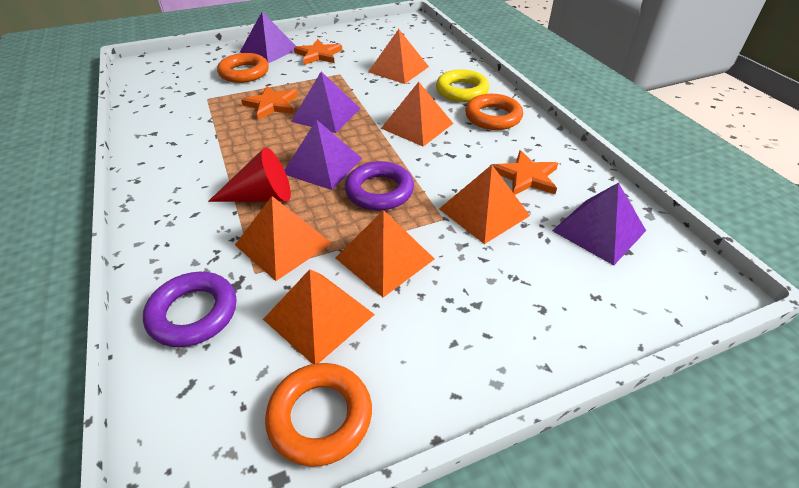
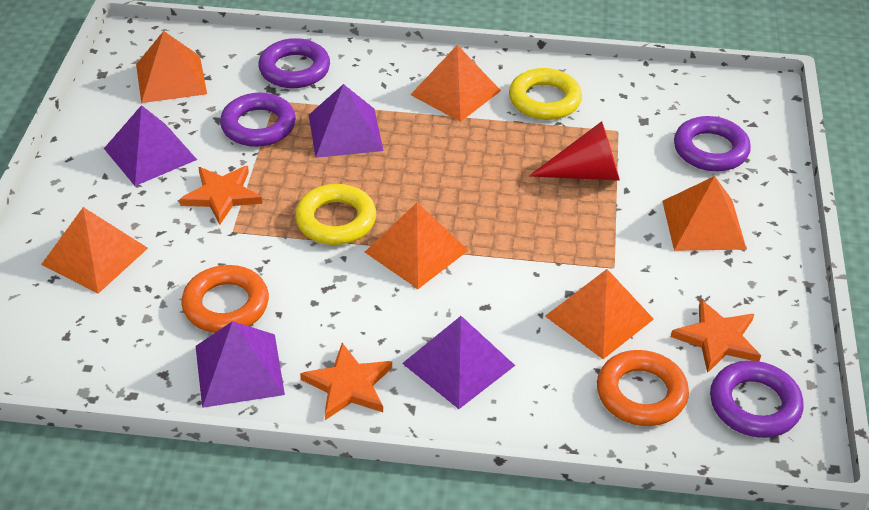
orange ring: [217,53,269,83] [265,363,372,467] [465,94,523,130] = 3 -> [182,265,269,333] [597,350,689,426] = 2
purple ring: [143,272,236,347] [345,161,414,211] = 2 -> [220,93,296,147] [258,38,330,88] [674,116,751,171] [710,361,804,438] = 4
yellow ring: [436,69,489,102] = 1 -> [295,184,376,245] [509,68,582,120] = 2

